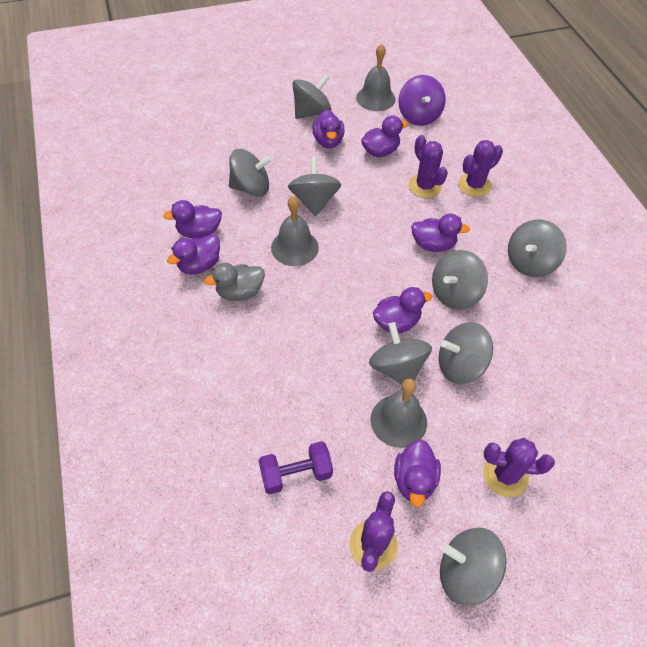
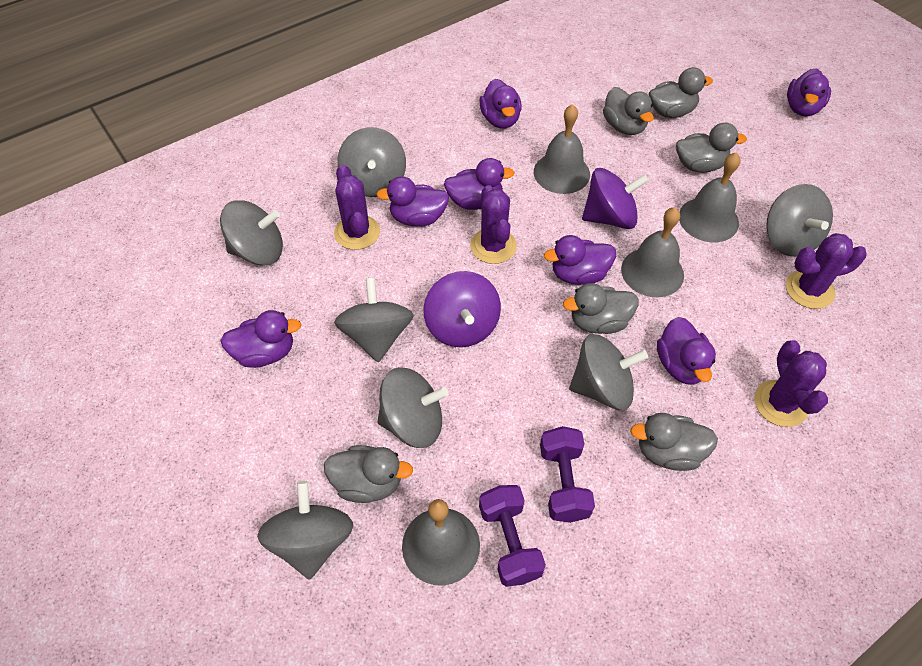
grey bell: [271,196,319,266] [356,44,395,111] [371,379,427,448] = 3 -> [402,499,480,586] [534,104,590,194] [621,207,684,297] [679,152,741,242] = 4
grey duck: [204,263,265,301] = 1 -> [324,445,413,503] [563,283,638,334] [603,87,654,135] [630,413,718,471] [649,67,713,118] [676,123,747,173] = 6
grey spinning top: [229,149,272,197] [288,157,341,216] [292,74,331,119] [369,322,432,385] [432,250,488,310] [439,322,493,384] [440,528,507,606] [508,220,567,277] = 8 -> [220,200,283,266] [257,481,353,580] [334,277,414,363] [338,127,406,197] [378,367,449,448] [569,334,648,410] [766,184,833,257] = 7
purple dumbbell: [259,441,333,494] = 1 -> [479,485,546,587] [540,426,595,523] = 2
purple spinning top: [398,75,446,126] = 1 -> [423,271,501,347] [582,168,649,229] = 2

